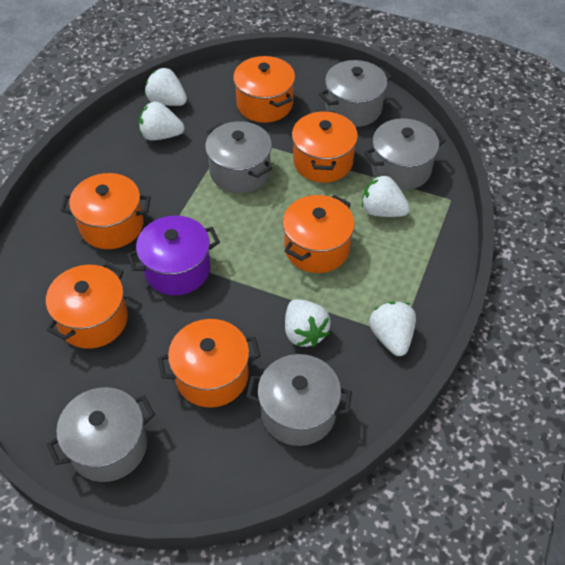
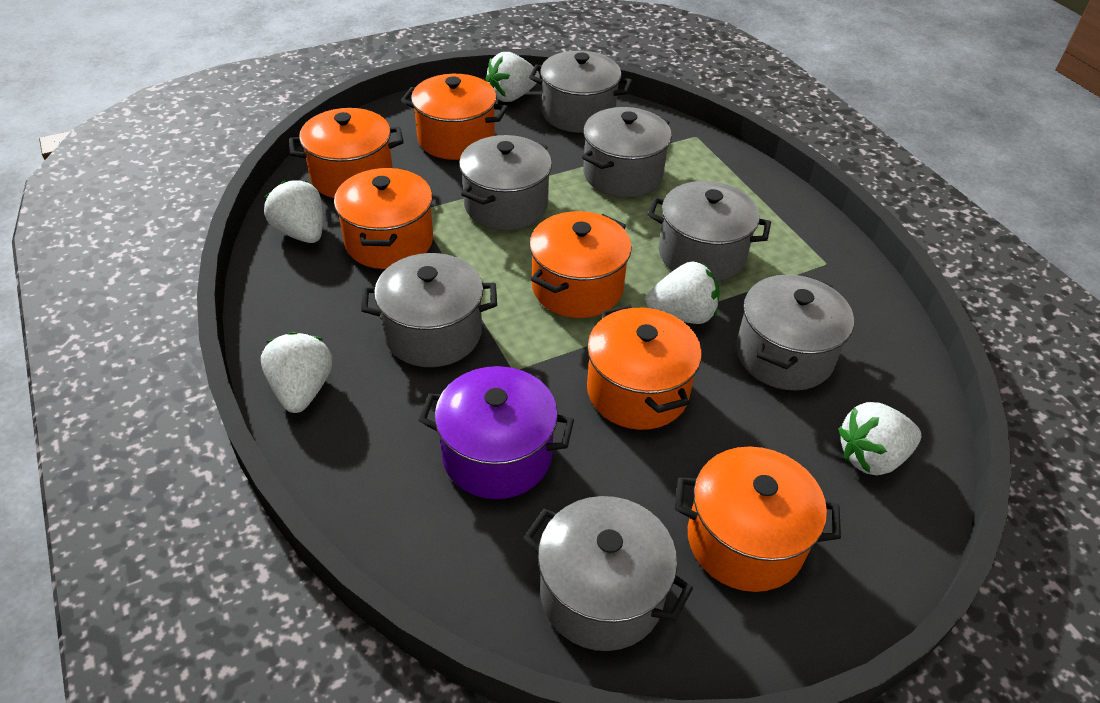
grey pot: [47,387,155,482] [205,121,272,193] [246,354,352,446] [319,60,392,127] [364,118,445,190] = 5 -> [361,253,497,367] [459,135,552,230] [523,496,693,651] [529,51,632,133] [582,107,672,197] [648,181,771,282] [736,275,854,391] = 7

